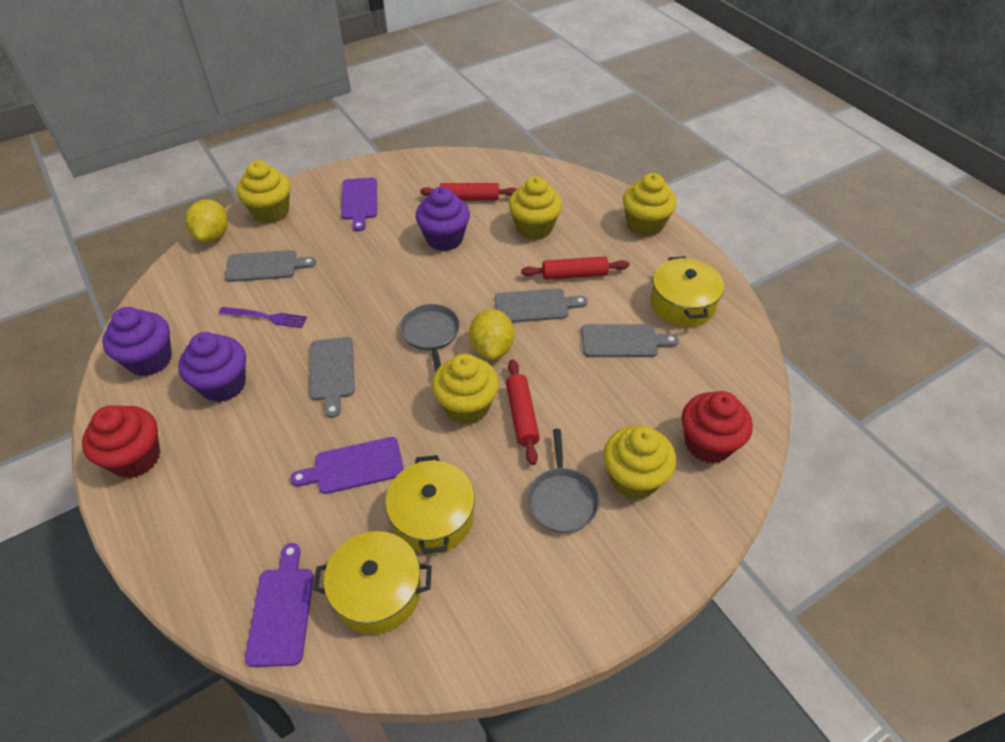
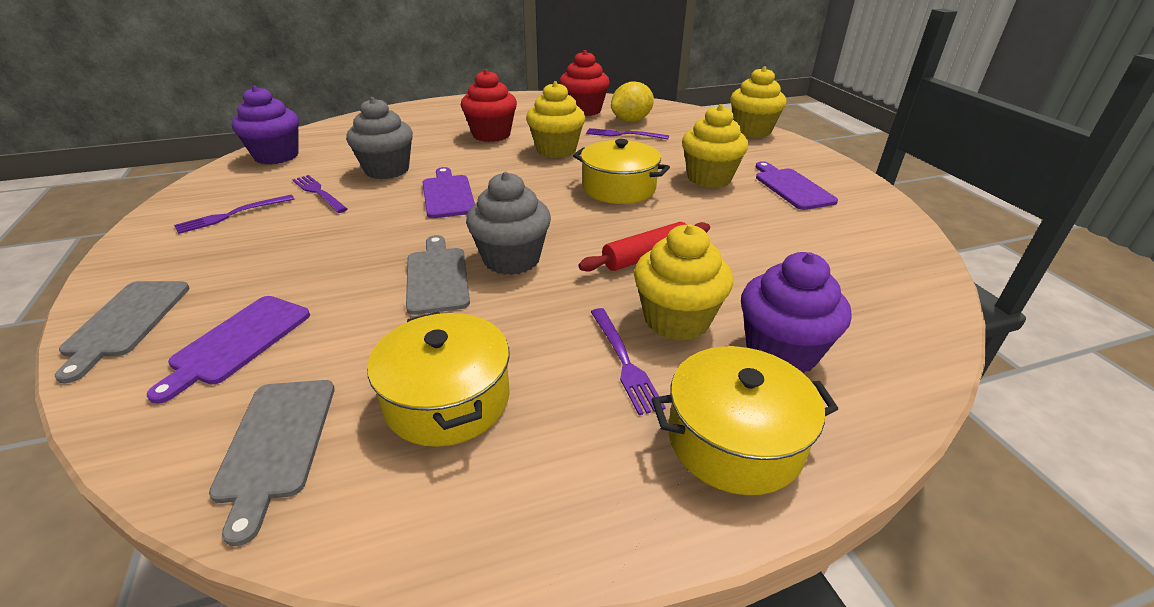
grey cupcake: none = 0 -> [346,97,413,179] [466,172,551,275] = 2
grey cutting board: [225,250,316,282] [310,337,355,418] [495,288,588,323] [581,324,679,357] = 4 -> [55,281,189,383] [209,380,335,546] [406,235,470,315] = 3
grey pan: [400,304,460,373] [527,429,599,533] = 2 -> none = 0
purple cupcake: [102,307,172,376] [178,332,246,402] [415,187,470,251] = 3 -> [232,86,299,165] [741,252,851,374] = 2
purple fork: [219,307,307,328] = 1 -> [174,195,294,234] [292,175,347,213] [586,128,669,139] [591,308,666,415] = 4
red rolling pin: [420,183,518,201] [506,359,540,465] [521,256,629,280] = 3 -> [578,222,710,272] = 1
yellow cupcake: [237,161,291,224] [432,354,499,425] [509,176,562,240] [604,426,676,500] [623,173,677,237] = 5 -> [526,81,585,158] [634,224,733,341] [682,104,748,188] [730,66,786,138] = 4
yellow lemon: [185,199,228,243] [469,309,514,360] = 2 -> [611,81,654,122] = 1

